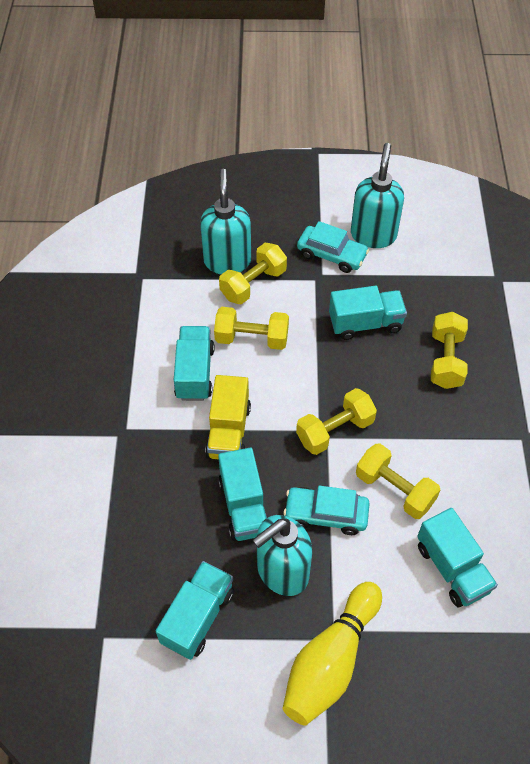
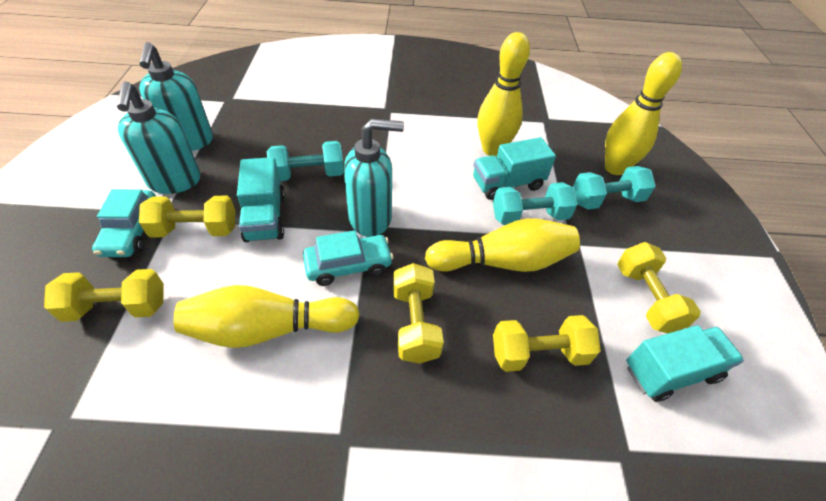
turquoise dumbbell: none = 0 -> [267,141,344,181] [493,182,577,225] [573,166,656,210] = 3
turquoise truck: [156,561,234,660] [174,326,214,401] [218,448,268,541] [329,286,407,340] [417,508,498,607] = 5 -> [237,157,285,242] [473,137,556,200] [626,325,744,402] = 3
yellow bowling pin: [282,582,382,726] = 1 -> [174,285,360,348] [425,218,580,272] [477,32,530,156] [605,52,682,175] = 4
yellow truck: [205,375,251,459] = 1 -> none = 0

